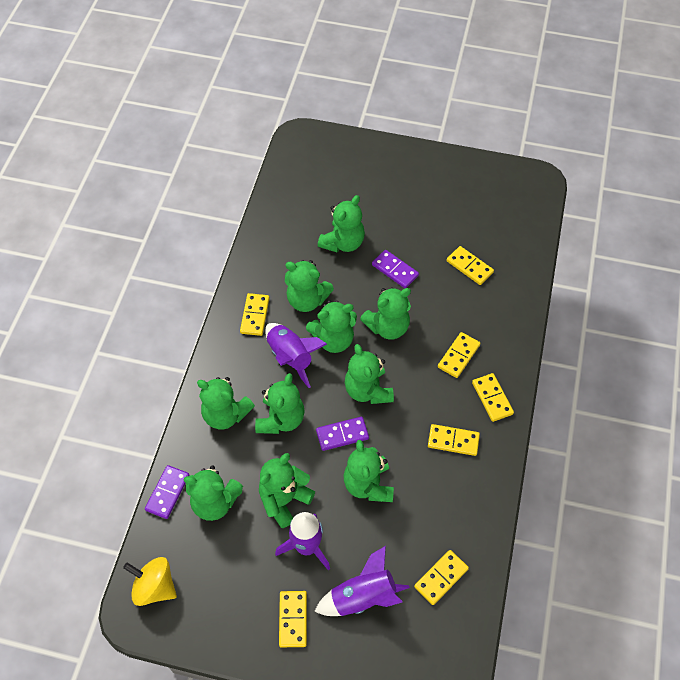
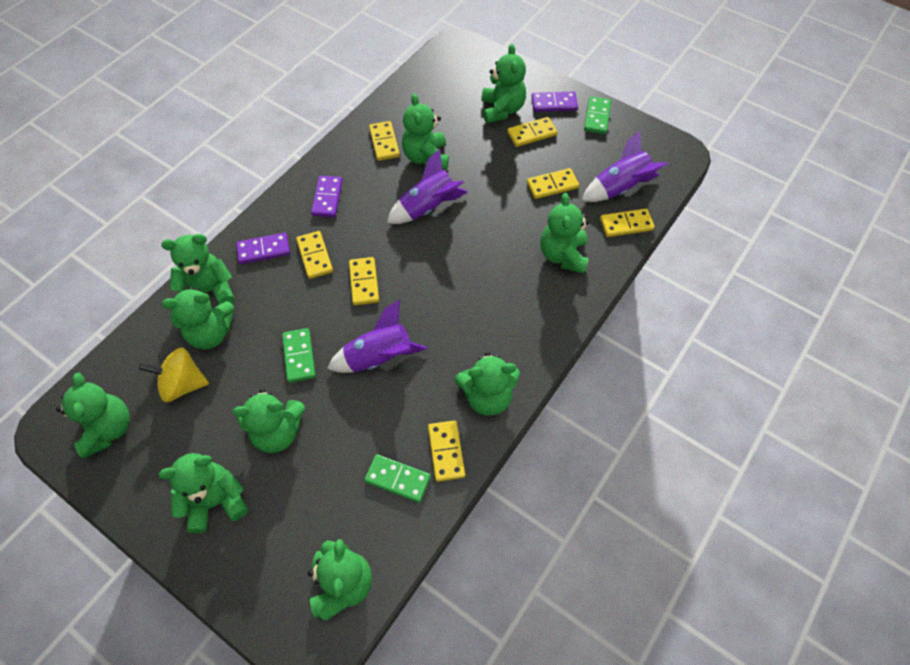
green domino: none = 0 -> [282,328,316,383] [364,454,431,503] [584,96,611,134] = 3

